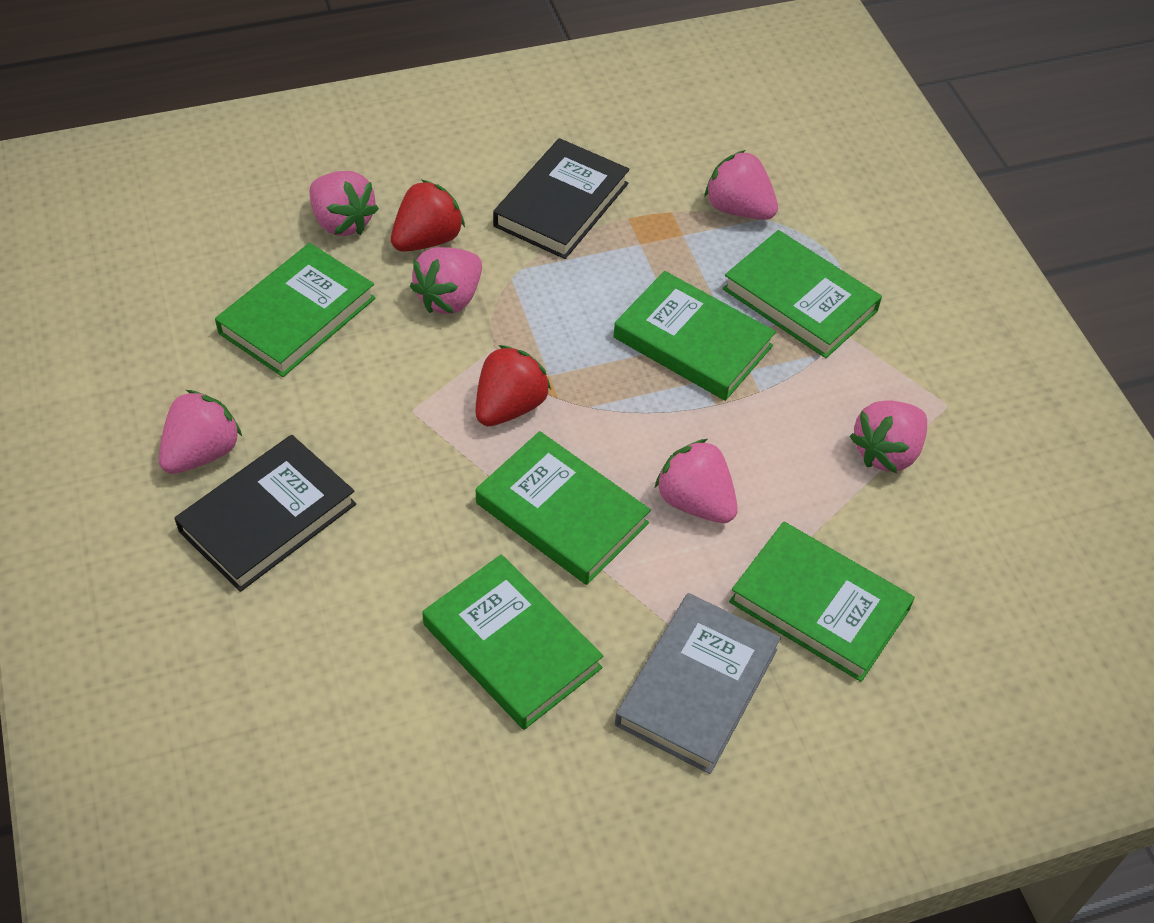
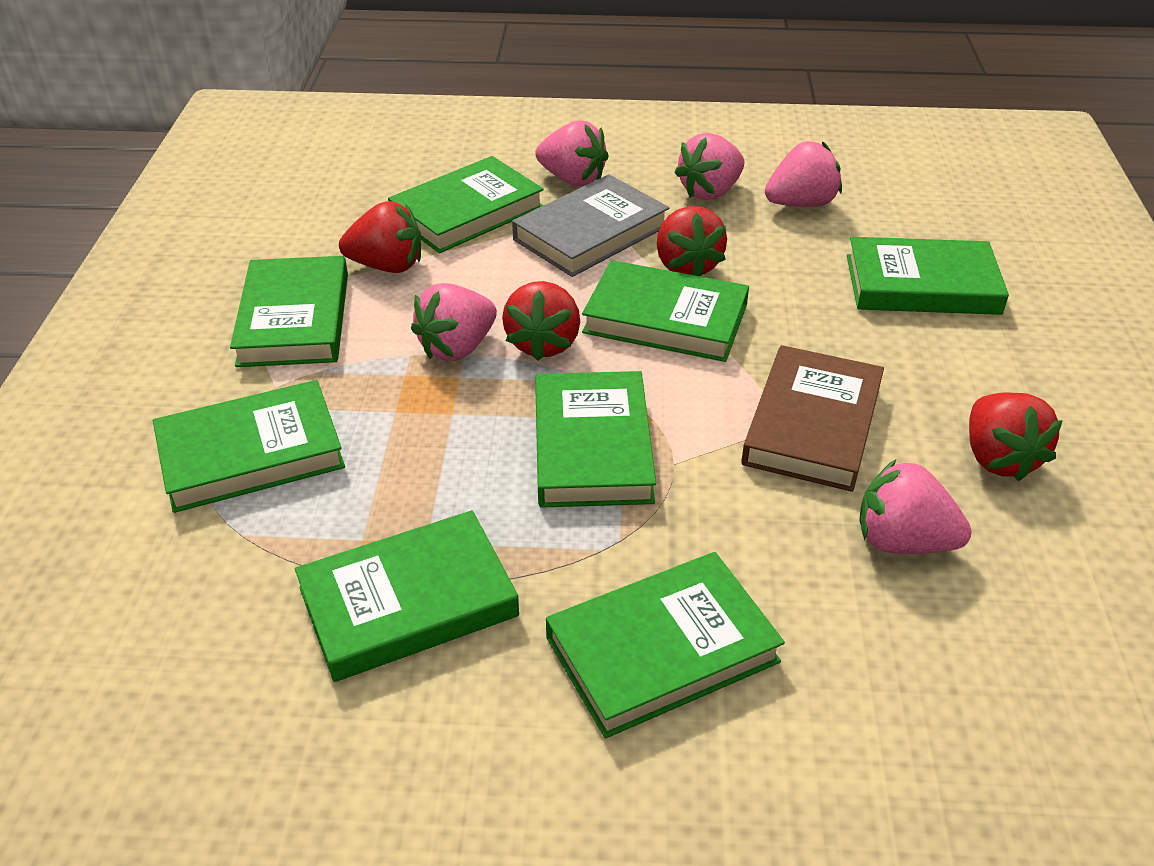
black book: [174,435,356,592] [493,138,630,259] = 2 -> none = 0
brown book: none = 0 -> [741,345,884,492] = 1
green book: [215,243,376,377] [422,554,604,730] [476,431,651,585] [614,271,776,401] [723,230,882,358] [729,522,915,682] = 6 -> [153,380,345,513] [230,256,348,367] [295,510,519,682] [388,156,544,253] [535,371,656,508] [546,552,785,738] [582,260,749,362] [847,237,1009,315] = 8
pink strawberry: [159,390,242,474] [309,171,379,236] [410,247,482,314] [655,439,738,523] [705,150,778,220] [850,400,927,473] = 6 -> [411,283,497,361] [536,120,609,186] [674,133,745,200] [765,141,842,207] [859,459,972,554] = 5
red strawberry: [391,180,465,252] [475,345,551,426] = 2 -> [339,201,421,273] [502,281,580,361] [657,206,727,276] [969,392,1063,482] = 4

